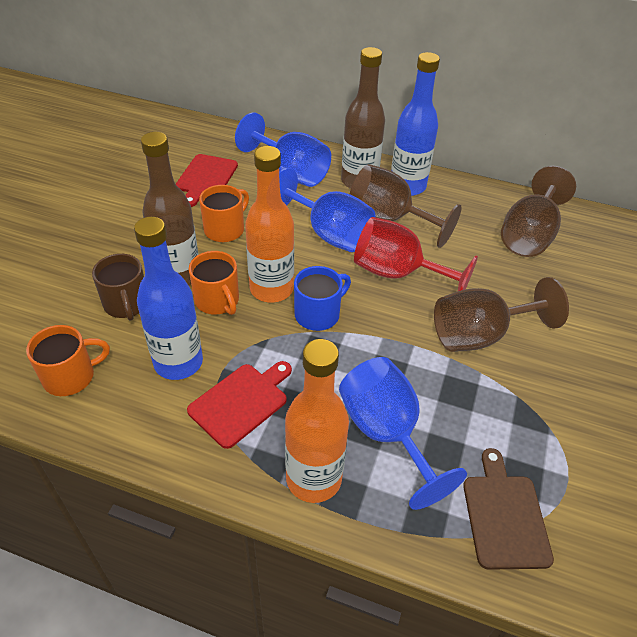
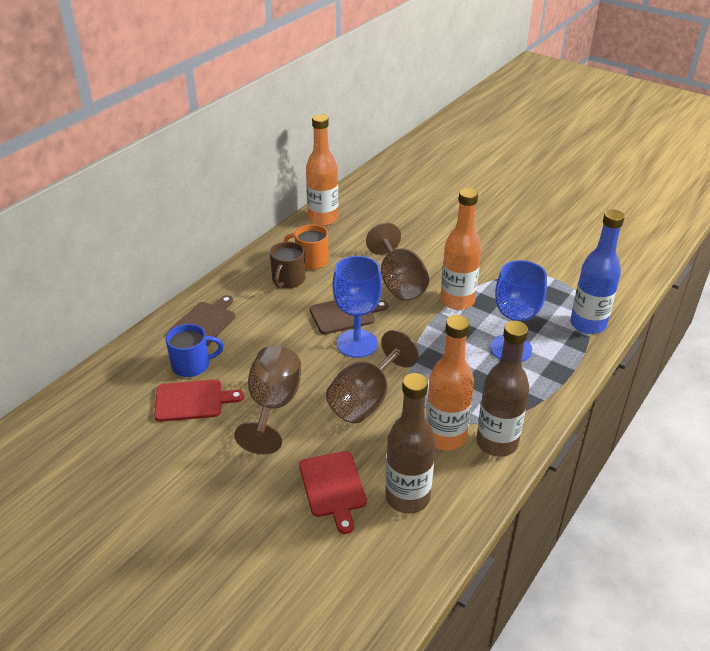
blue bottle: [134,217,203,380] [391,52,440,196] = 2 -> [570,210,625,334] = 1
blue goblet: [235,112,331,187] [279,168,376,252] [339,357,467,510] = 3 -> [333,256,382,358] [490,260,547,362] = 2
brown cutting board: [463,448,554,570] = 1 -> [173,295,235,346] [309,300,388,334] = 2
orange bottle: [245,146,294,303] [285,339,349,503] = 2 -> [306,114,338,226] [426,315,474,450] [440,188,482,310] = 3
orange mug: [26,325,110,396] [189,251,239,315] [199,185,249,242] = 3 -> [284,224,328,270] = 1
red goblet: [354,217,478,291] = 1 -> none = 0

